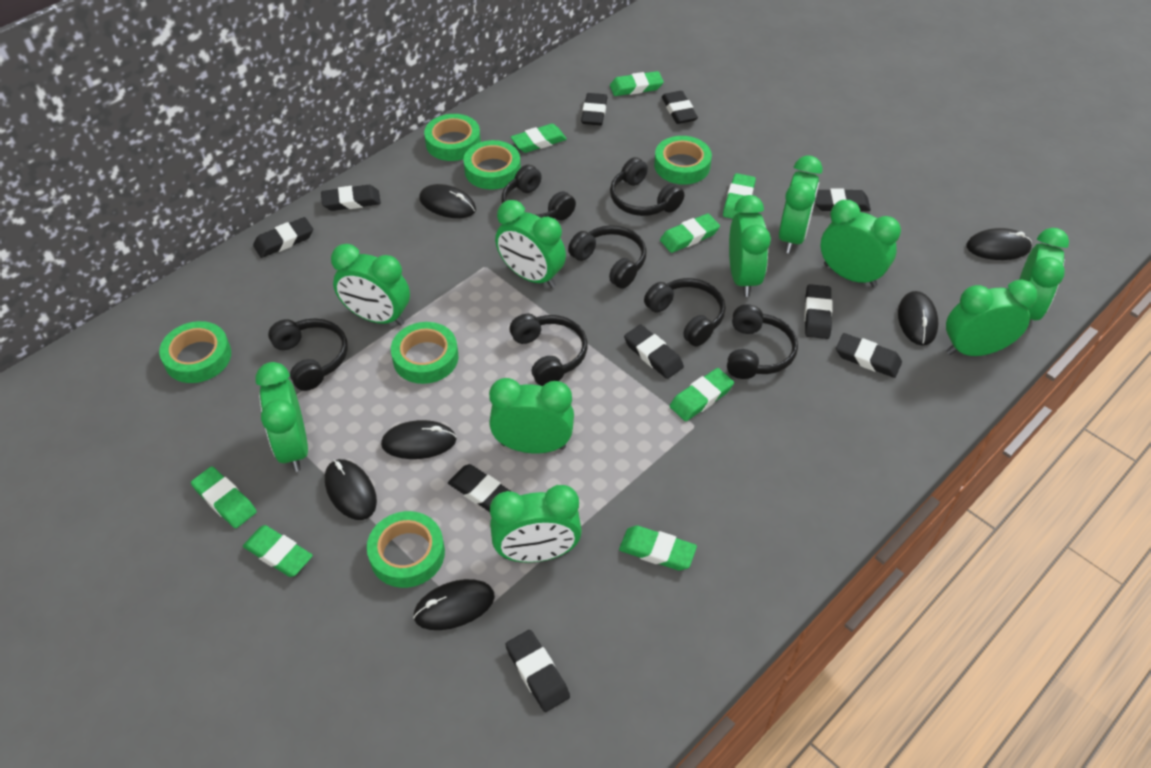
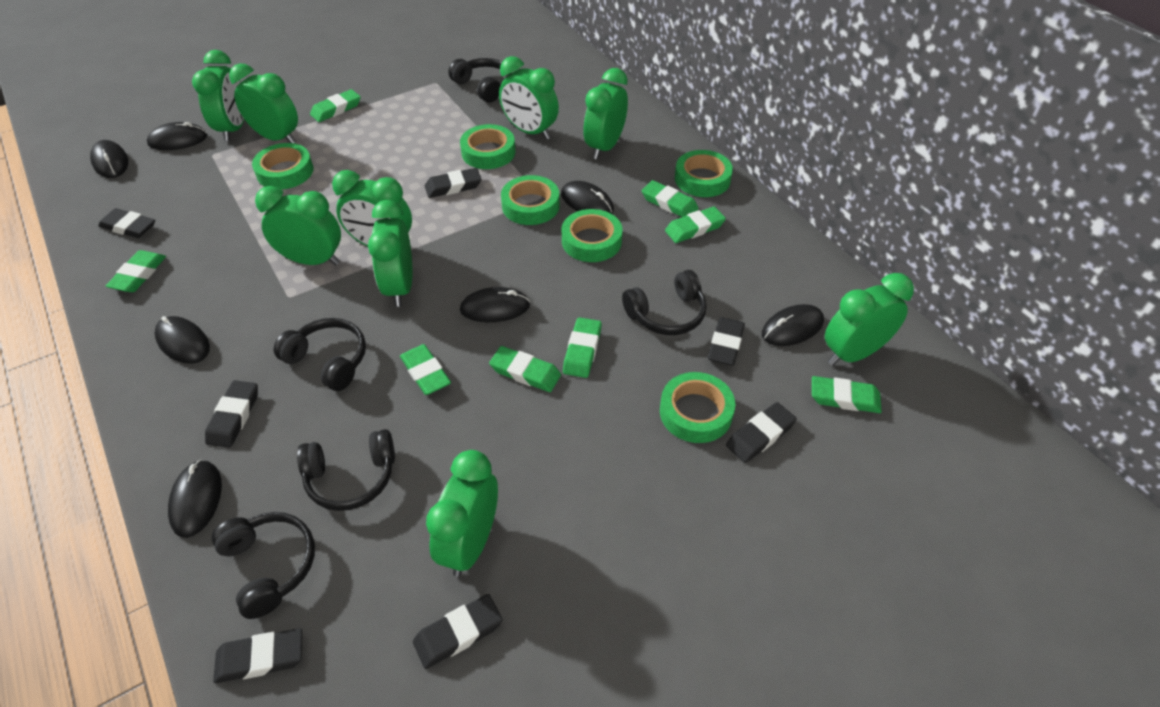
black eraser: [253,217,313,258] [321,185,381,211] [448,464,512,512] [505,630,570,712] [581,93,607,125] [624,324,684,379] [662,91,698,124] [805,284,833,339] [815,188,871,211] [836,333,902,378] = 10 -> [98,208,155,238] [205,380,258,448] [213,628,302,683] [413,594,503,669] [425,168,482,198] [708,317,745,366] [726,402,797,463] = 7
black headphones: [268,318,348,391] [501,165,576,221] [509,314,588,386] [568,225,647,289] [610,157,684,216] [644,278,726,347] [727,304,798,379] = 7 -> [211,512,315,619] [274,318,366,391] [297,429,395,511] [448,58,511,103] [622,270,707,335] = 5
black mouse: [325,459,377,520] [381,420,457,459] [413,579,495,630] [419,184,476,218] [898,291,939,345] [966,228,1032,260] = 6 -> [90,140,128,178] [147,122,207,150] [154,316,210,364] [168,460,222,538] [460,287,530,322] [561,181,614,214] [762,304,824,346] = 7
green clock: [255,362,308,472] [331,244,410,326] [489,378,574,453] [490,485,582,562] [495,200,566,288] [729,195,771,297] [779,156,823,254] [820,200,901,287] [946,280,1037,356] [1019,228,1069,321] = 10 -> [192,50,244,141] [229,64,298,143] [255,186,341,265] [332,170,412,246] [368,200,412,307] [426,450,498,577] [499,56,559,140] [583,68,628,159] [825,273,914,366] = 9

